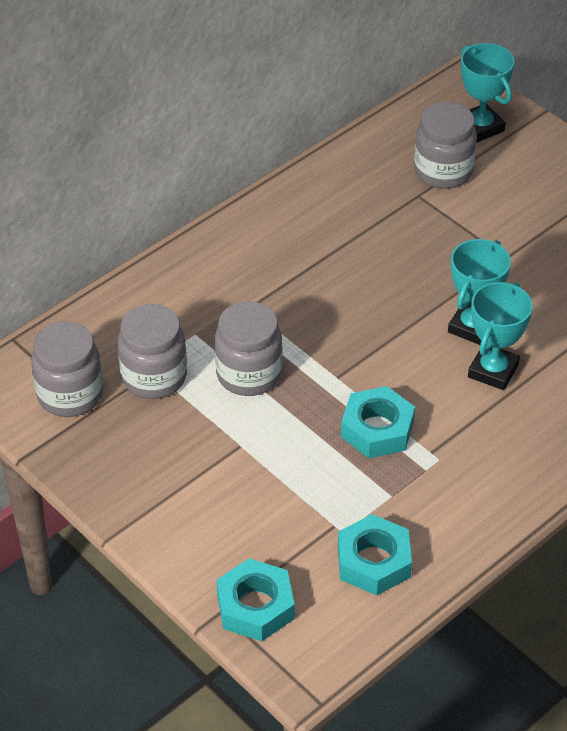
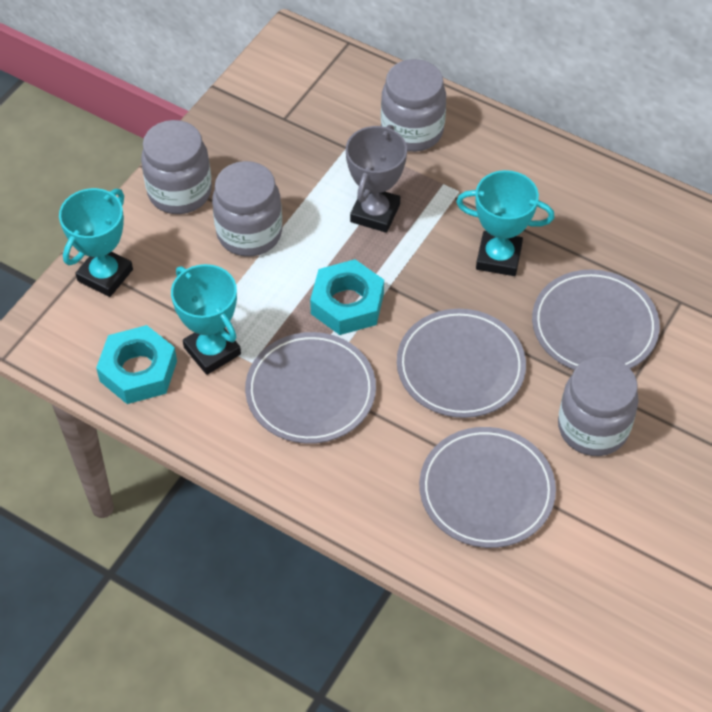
grey plate: none = 0 -> [245,332,376,444] [397,309,526,418] [419,427,556,548] [532,270,660,370] = 4
grey trophy: none = 0 -> [346,125,407,233] = 1
turquoise nut: [217,558,294,641] [338,514,412,595] [341,386,415,458] = 3 -> [96,325,177,404] [310,259,384,335] = 2

